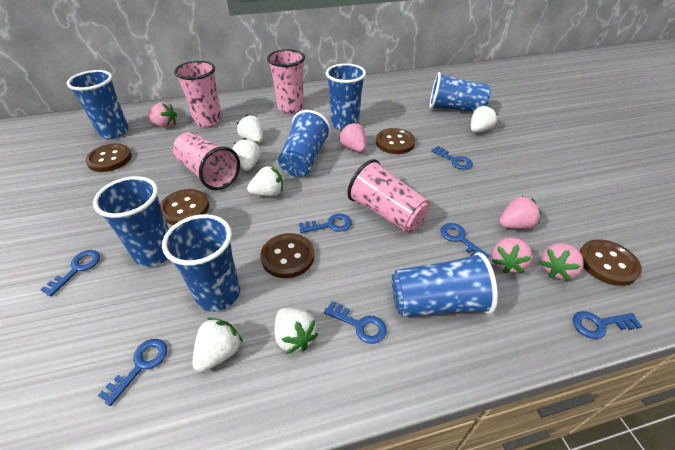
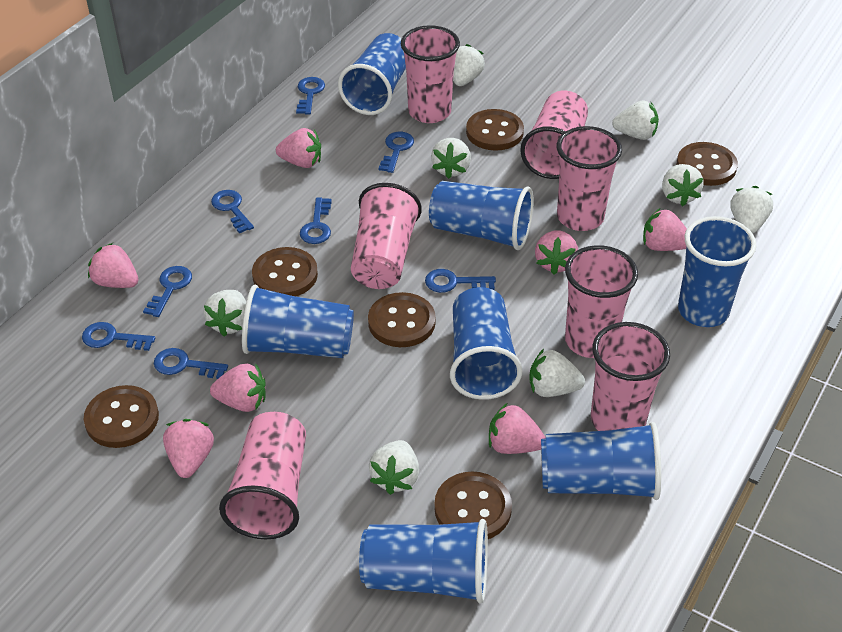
blue key: [40,250,100,296] [98,339,167,406] [299,214,352,233] [324,301,387,344] [431,146,473,170] [440,223,489,258] [573,311,643,339] = 7 -> [82,322,155,351] [143,266,192,317] [154,348,228,379] [211,190,254,233] [296,77,325,114] [300,198,332,244] [379,132,414,173] [425,269,496,293] = 8
brown button: [85,143,132,172] [160,189,209,225] [260,233,314,278] [376,128,415,154] [579,239,642,286] = 5 -> [84,385,159,448] [252,247,318,296] [368,292,436,347] [434,471,512,539] [466,109,524,151] [677,142,738,186] = 6
pink cup: [173,132,240,190] [174,61,222,127] [267,49,305,113] [347,159,430,233] = 4 -> [219,412,306,539] [351,183,422,289] [401,25,460,123] [520,90,588,179] [557,126,622,231] [565,245,638,358] [591,322,670,431] = 7
pink strawberry: [147,102,177,128] [339,122,366,152] [492,237,533,274] [499,195,542,229] [539,243,584,281] = 5 -> [88,243,138,288] [163,419,214,478] [210,364,265,412] [276,128,321,168] [489,403,546,454] [535,230,578,275] [643,208,687,251] = 7
white strawberry: [193,318,243,372] [232,138,261,171] [237,115,263,143] [247,166,283,196] [275,308,319,354] [471,105,498,132] = 6 -> [204,290,246,337] [369,440,419,495] [431,138,471,179] [453,44,485,86] [529,349,585,397] [612,100,659,140] [662,164,704,206] [730,186,773,233] = 8

